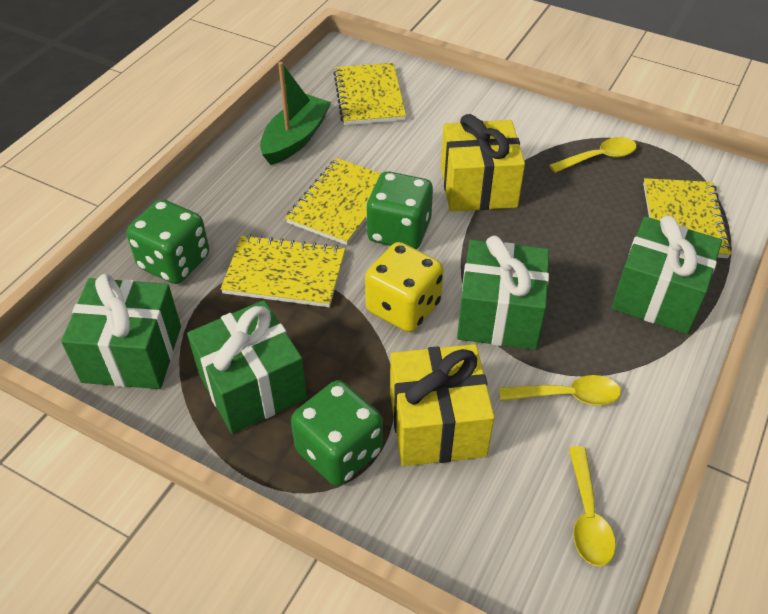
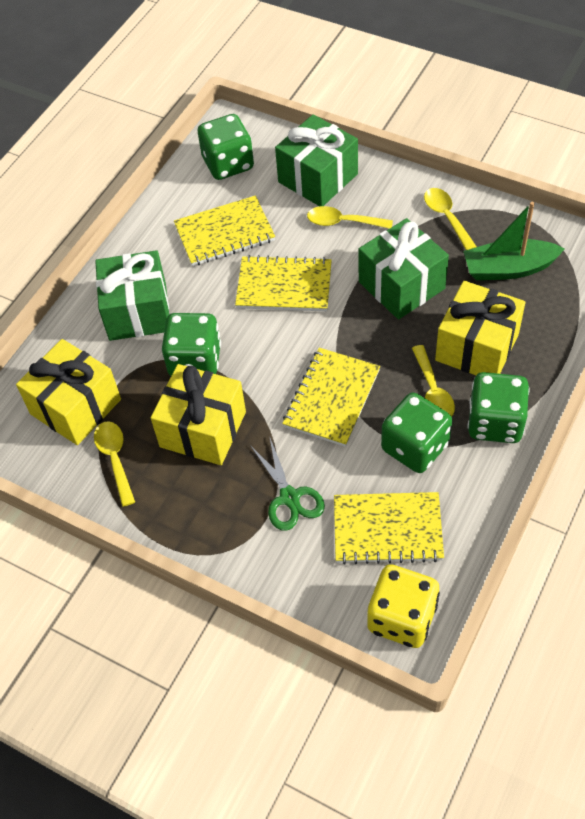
green dice: [126,199,209,284] [291,380,383,486] [366,171,433,249] = 3 -> [162,313,221,376] [198,114,254,180] [381,393,452,473] [468,372,530,443] = 4
green gift: [61,274,181,389] [187,300,307,434] [457,236,549,350] [611,215,722,334] = 4 -> [95,250,169,341] [275,114,358,206] [359,218,449,319] = 3
green scissors: none = 0 -> [250,436,325,531] = 1
yellow gift: [390,344,495,466] [441,114,525,212] = 2 -> [16,339,121,445] [151,364,246,465] [435,281,525,375] = 3
yellow spoon: [499,375,621,405] [549,137,637,173] [569,446,616,567] = 3 -> [94,421,135,507] [307,206,393,229] [412,345,455,417] [424,188,477,250] = 4

